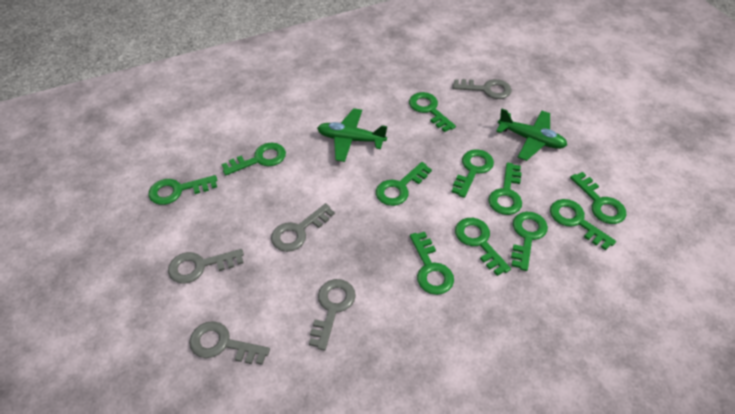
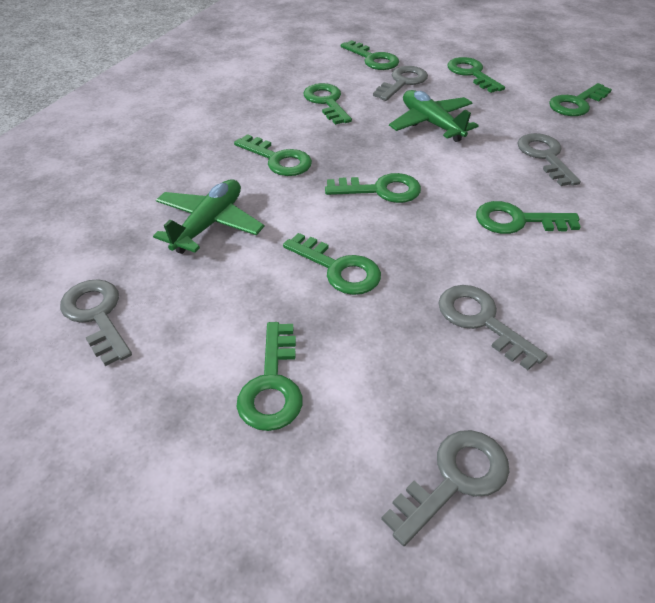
green key: [148,175,217,205] [221,143,286,175] [376,162,432,206] [409,92,456,132] [410,232,454,295] [452,149,494,198] [455,218,511,276] [488,163,522,215] [511,212,548,271] [550,199,616,250] [570,172,627,224] = 11 -> [234,134,312,176] [237,322,302,431] [283,233,381,295] [304,83,352,125] [325,173,421,203] [341,40,399,70] [448,57,505,93] [476,201,581,234] [549,83,612,116] = 9

